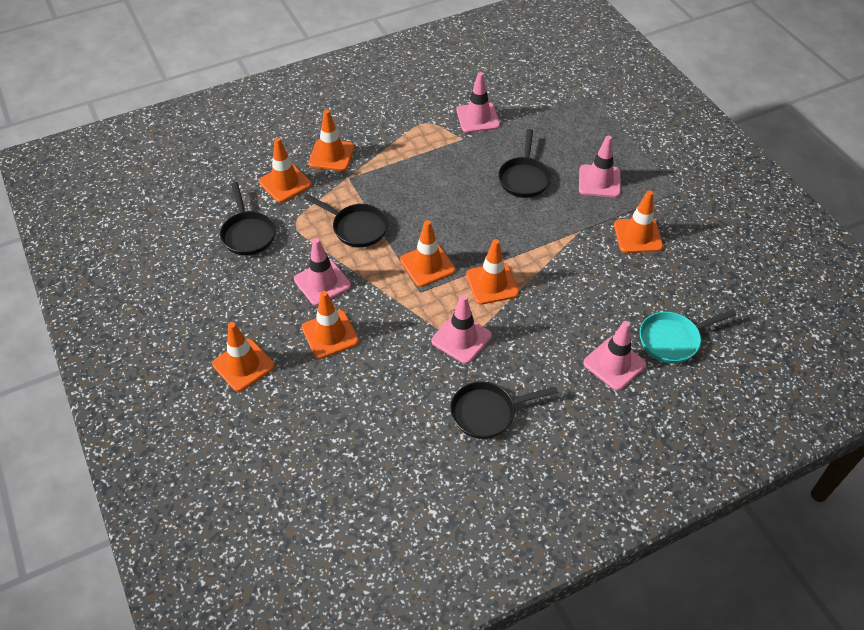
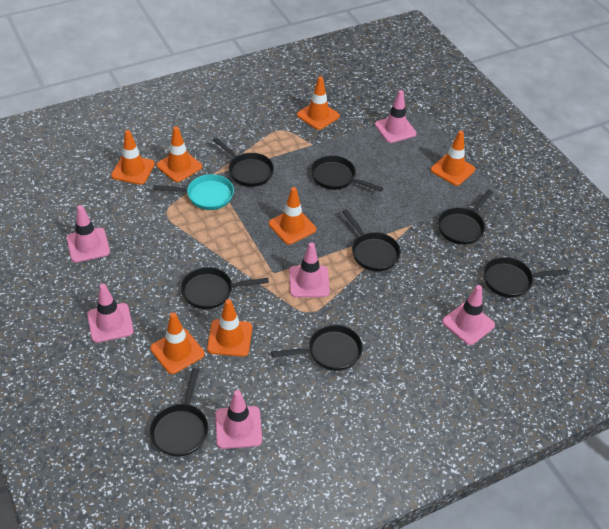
black pan: [220,182,276,256] [304,194,388,248] [450,381,558,439] [498,129,551,198] = 4 -> [150,368,208,457] [181,267,269,309] [213,137,274,187] [271,325,363,371] [311,155,383,192] [342,209,401,271] [438,190,493,245] [483,257,569,298] = 8
pink traffic cone: [294,238,351,306] [432,295,492,364] [457,72,500,133] [579,136,621,197] [583,321,646,391] = 5 -> [67,205,110,262] [87,284,134,343] [215,390,262,449] [289,242,330,297] [375,90,417,143] [442,285,495,345] = 6

